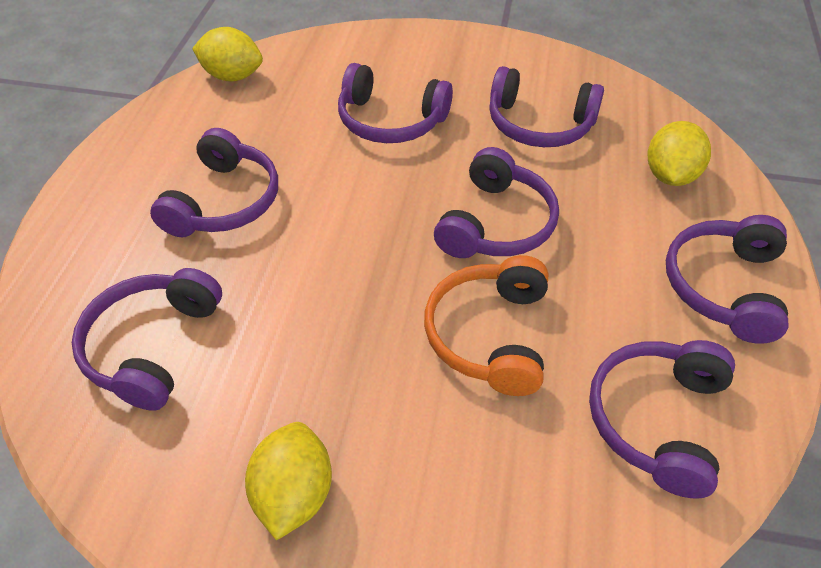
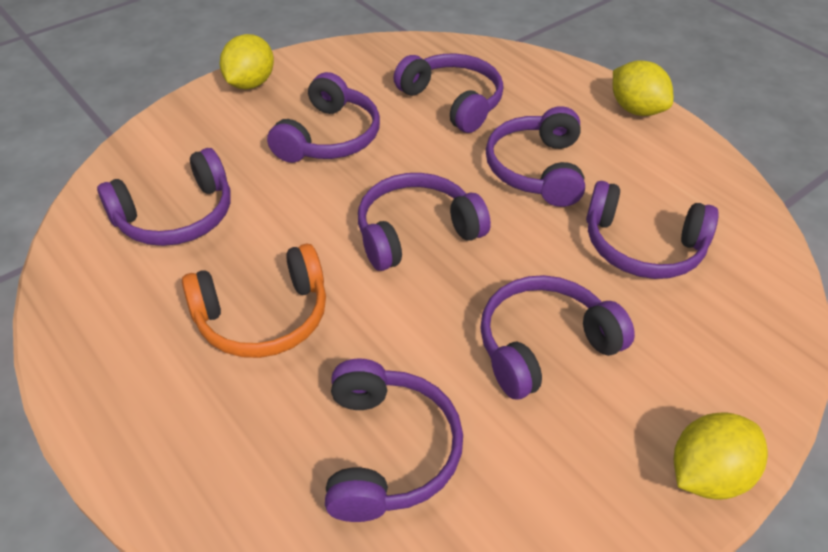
purple headphones: [72,268,222,411] [150,128,278,237] [338,63,453,143] [434,147,559,258] [489,66,604,147] [589,340,735,499] [666,215,788,344] = 7 -> [97,148,231,246] [267,72,380,163] [325,358,463,522] [358,173,491,271] [394,53,503,133] [480,275,635,399] [486,106,585,207] [586,181,719,279] = 8

